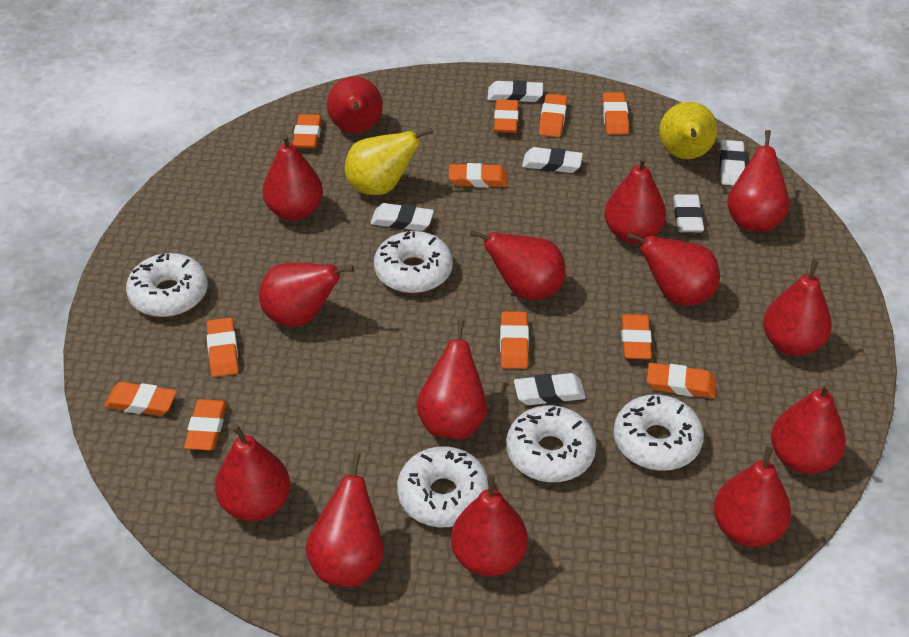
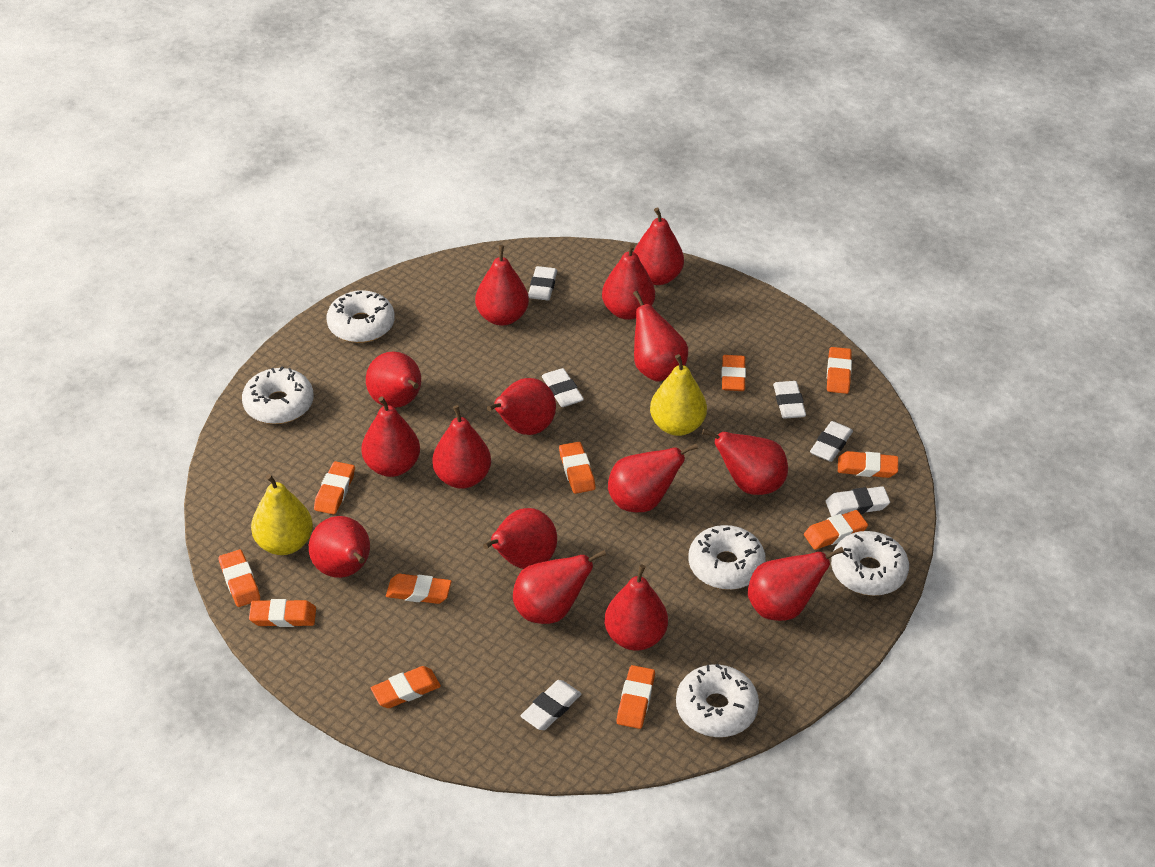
red pear: [215,424,290,521] [259,263,354,327] [263,134,323,220] [306,453,384,587] [327,77,383,133] [416,319,487,439] [451,475,528,577] [470,230,566,300] [604,156,666,243] [627,232,720,305] [714,446,791,547] [727,130,790,232] [763,260,832,356] [771,383,846,474] = 14 -> [309,516,370,578] [361,397,420,477] [366,351,421,408] [432,405,491,489] [475,245,529,326] [483,508,557,569] [487,378,556,435] [513,550,606,624] [602,244,655,320] [605,565,668,651] [608,444,698,512] [633,291,688,382] [634,207,684,285] [702,429,788,495] [748,547,844,621] = 15

